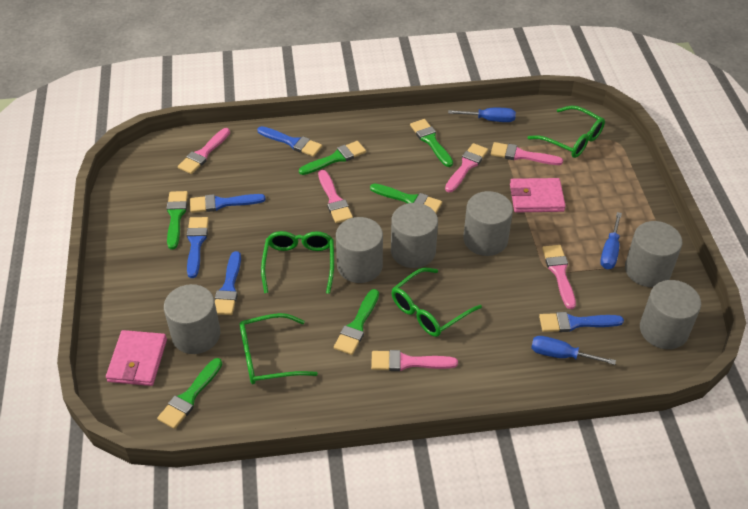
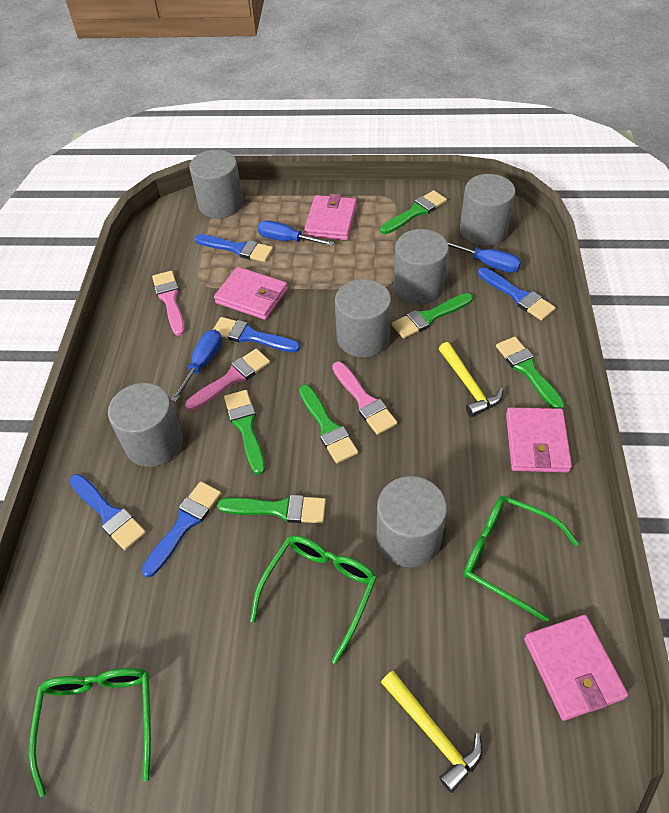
green glasses: [240,313,318,384] [261,231,334,294] [392,268,482,337] [528,106,605,158] = 4 -> [29,668,151,797] [250,535,377,664] [463,495,579,622] = 3
pink brush: [178,128,230,174] [318,170,353,223] [371,350,458,371] [445,143,488,192] [491,142,563,165] [542,245,576,309] = 6 -> [152,271,185,336] [185,349,270,410] [332,361,397,435] = 3
pink wallet: [106,330,167,386] [510,178,566,212] = 2 -> [214,267,288,320] [304,194,357,240] [506,407,572,473] [524,615,628,721] = 4
yellow hammer: none = 0 -> [381,671,482,793] [439,342,503,417] = 2

